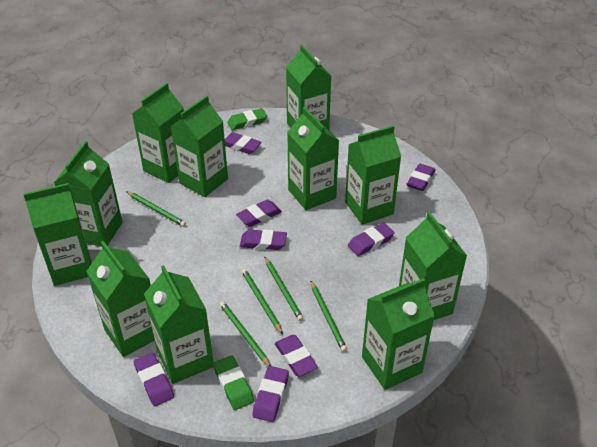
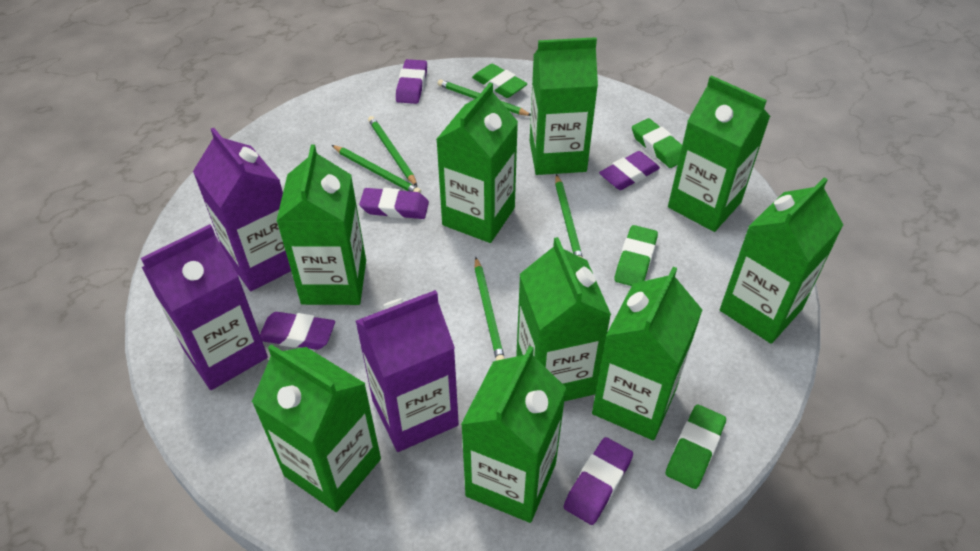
green carton: [23,183,92,286] [54,141,123,247] [86,241,155,357] [132,83,184,183] [144,265,214,384] [171,96,228,197] [286,45,331,130] [287,107,339,210] [345,126,401,225] [362,278,435,390] [399,212,467,320] = 11 -> [252,344,381,512] [276,144,366,305] [436,83,518,243] [461,346,566,523] [516,237,611,401] [530,37,598,175] [592,267,702,440] [668,75,770,232] [720,177,843,344] = 9
green eraser: [213,355,254,410] [227,108,267,130] = 2 -> [472,64,528,98] [615,225,658,286] [632,118,682,168] [666,405,726,489] = 4
purple carton: none = 0 -> [141,224,268,390] [193,128,291,291] [355,290,459,452] = 3
purple eraser: [134,353,174,406] [225,132,262,154] [236,200,282,227] [240,229,287,250] [252,366,289,422] [275,335,318,376] [348,223,394,256] [407,164,435,191] = 8 -> [260,312,335,350] [359,188,429,219] [396,59,427,104] [564,437,633,525] [599,151,660,190] = 5

